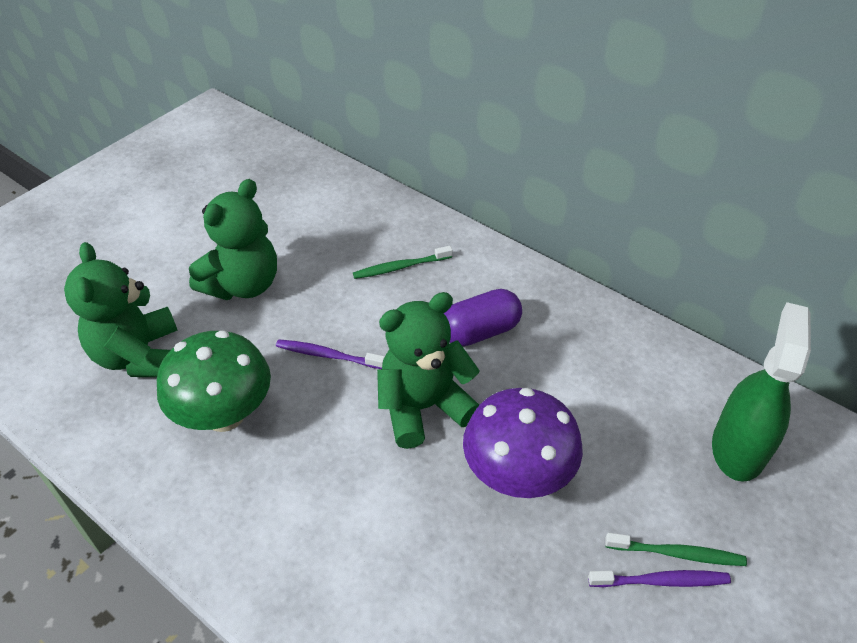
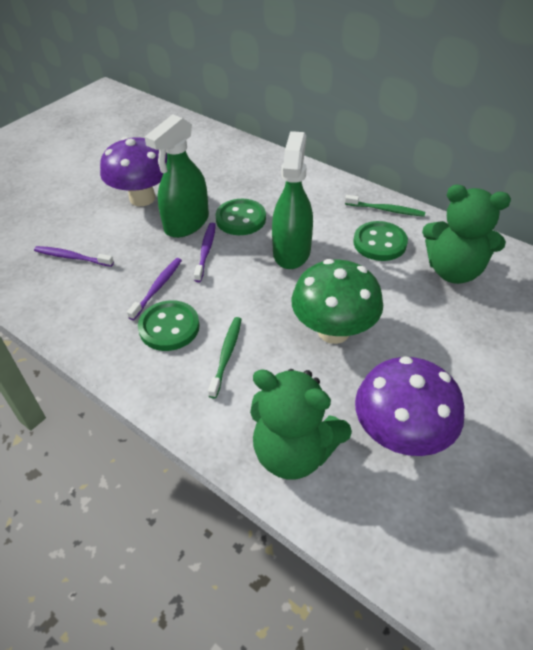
green button: none = 0 -> [138,300,200,351] [216,199,266,235] [354,221,408,261] = 3
green spray bottle: [712,302,811,482] = 1 -> [145,114,209,238] [272,131,313,269] = 2
green teddy bear: [64,242,177,377] [189,179,277,300] [377,292,480,449] = 3 -> [250,369,352,480] [422,185,511,284] = 2
purple capsule: [444,289,522,346] = 1 -> none = 0
purple mushroom: [463,388,583,498] = 1 -> [100,137,167,206] [355,356,464,456] = 2
purple toothbrush: [276,339,385,369] [588,570,731,587] = 2 -> [34,246,114,267] [127,258,182,320] [194,223,216,282] = 3

